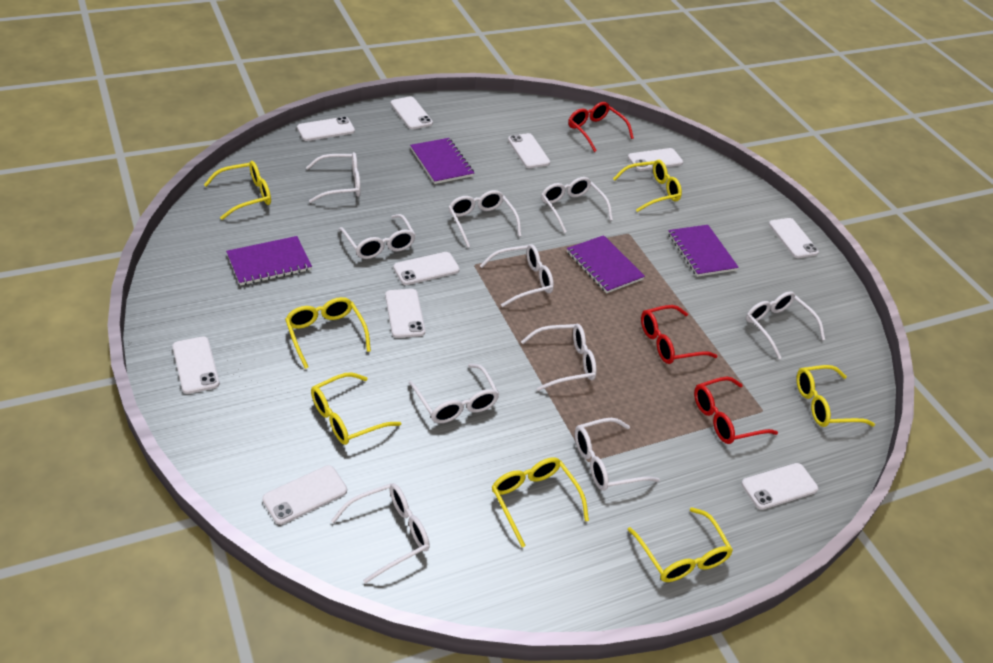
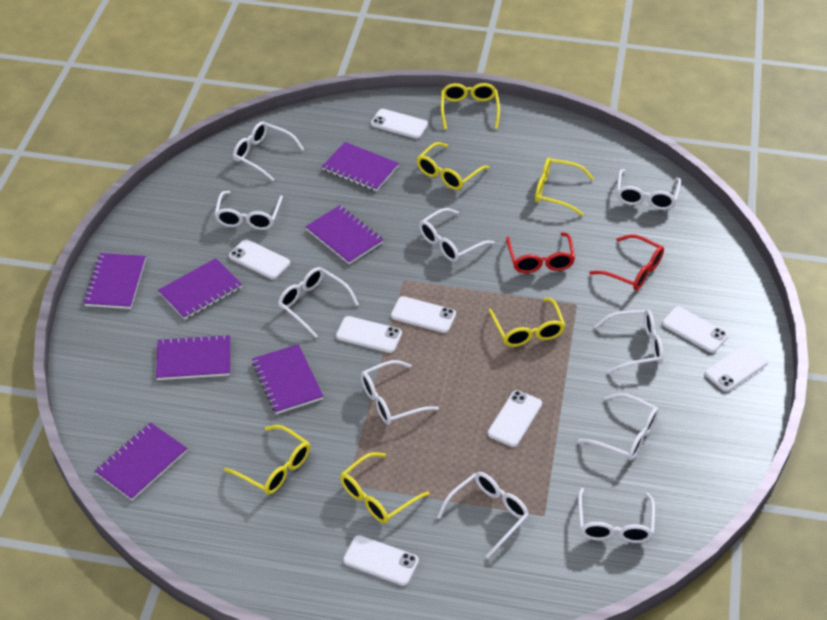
purple notebook: [226,236,312,286] [410,138,474,184] [567,235,645,293] [668,225,739,277] = 4 -> [83,253,146,309] [95,422,187,501] [156,334,230,380] [158,258,242,320] [252,344,324,414] [305,205,384,264] [322,142,399,191] = 7
red glasses: [568,102,634,152] [641,305,717,364] [694,377,778,444] = 3 -> [506,232,575,273] [589,234,664,290] = 2
white phone: [173,336,220,394] [262,465,347,525] [297,117,355,141] [385,289,425,338] [391,96,433,129] [393,252,460,285] [508,133,550,168] [628,148,683,171] [741,463,818,510] [769,218,819,258] = 10 -> [229,239,290,279] [336,316,402,353] [343,535,419,586] [371,109,428,139] [391,296,456,333] [488,390,542,447] [662,307,728,353] [705,344,768,392] = 8
yellow glasses: [204,161,271,220] [285,297,371,369] [311,373,401,445] [492,457,589,547] [613,160,682,212] [627,507,733,582] [796,365,875,427] = 7 -> [224,425,310,495] [340,452,429,523] [417,142,490,190] [441,83,500,129] [488,298,565,347] [535,158,594,216] = 6

